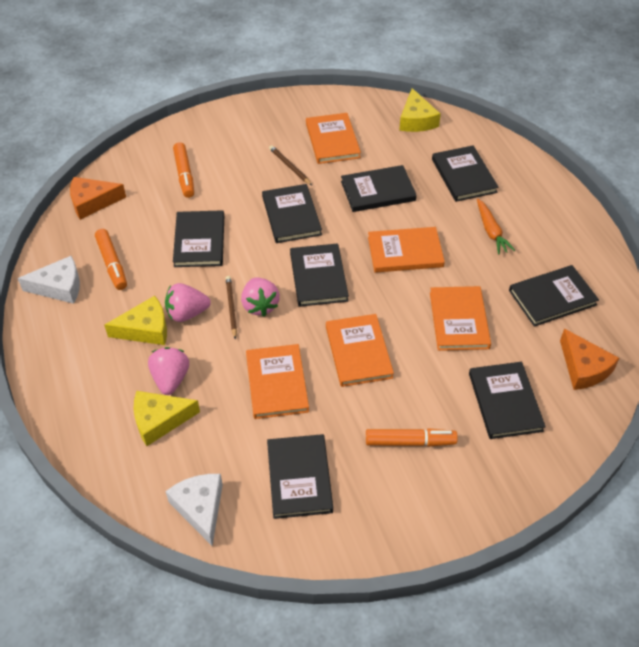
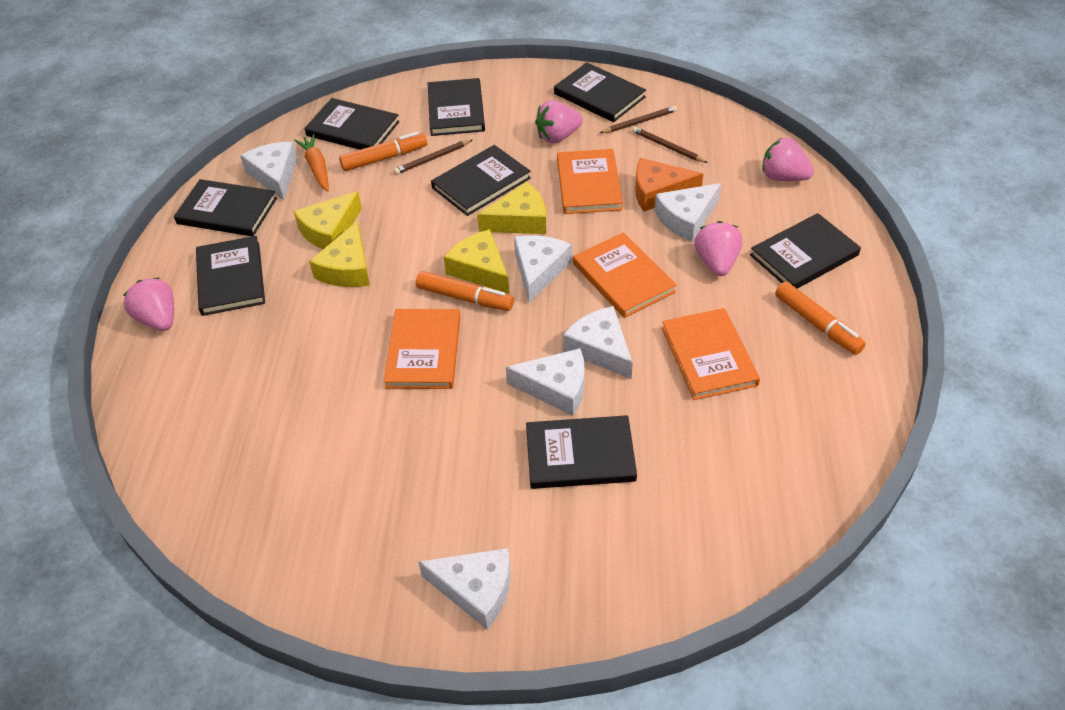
brown pencil: [226,276,237,339] [269,145,312,185] = 2 -> [394,140,472,175] [600,106,677,133] [632,127,708,163] = 3
orange book: [246,344,309,419] [306,113,361,164] [326,314,394,387] [368,227,445,273] [430,286,491,351] = 5 -> [384,309,460,389] [557,149,623,214] [573,232,676,318] [662,308,760,400] = 4
orange cheese: [70,177,126,220] [560,329,619,390] = 2 -> [635,158,703,212] = 1
pink strawberry: [148,347,189,395] [165,283,211,322] [241,277,280,316] = 3 -> [123,277,174,331] [535,100,583,143] [694,221,742,276] [762,138,814,181] = 4
white cheese: [18,256,80,304] [165,474,223,547] = 2 -> [240,142,297,200] [418,548,511,630] [506,348,585,416] [514,235,572,303] [563,306,633,379] [655,183,721,242] = 6
yellow cheese: [104,296,167,345] [134,391,200,446] [399,88,441,132] = 3 -> [294,191,362,249] [309,221,370,287] [444,229,509,294] [477,182,546,234] = 4

